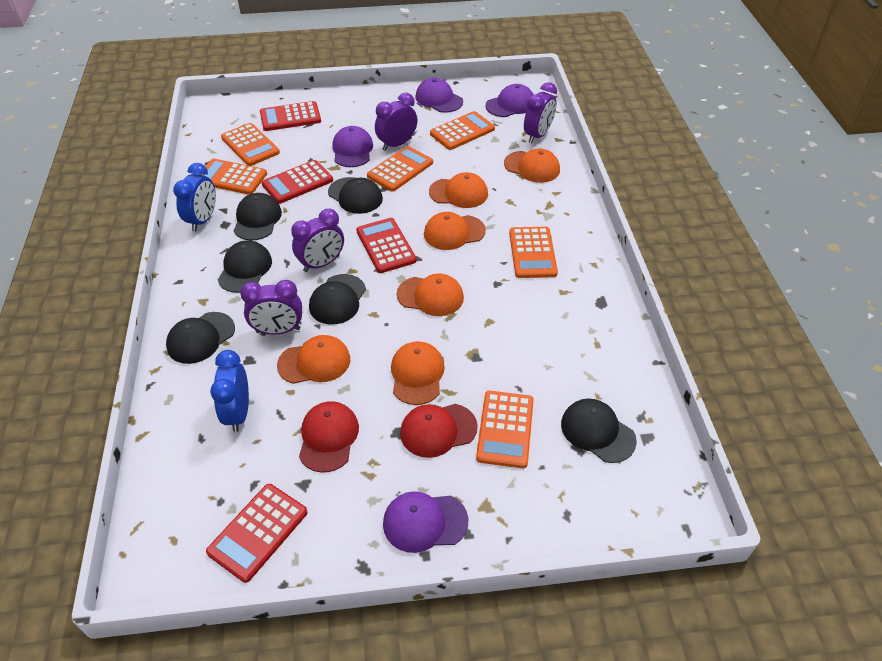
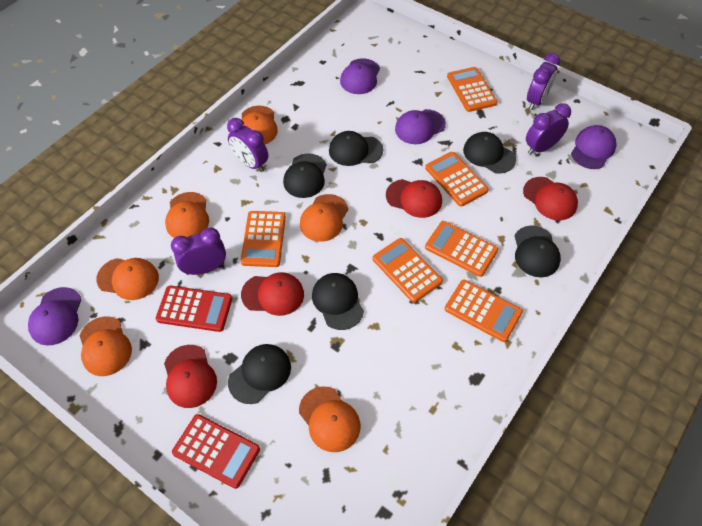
blue clock: [173,163,216,231] [210,350,249,432] = 2 -> none = 0
red calculator: [206,484,308,583] [260,101,321,131] [262,160,333,204] [356,218,417,273] = 4 -> [156,286,232,332] [172,414,260,489] = 2
red cap: [299,401,359,473] [400,404,478,458] = 2 -> [164,345,217,408] [241,272,304,316] [386,179,442,218] [523,177,578,220] = 4

